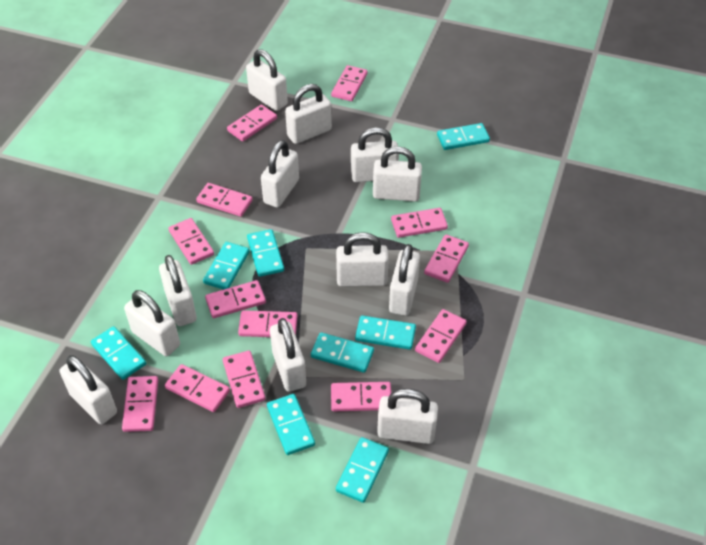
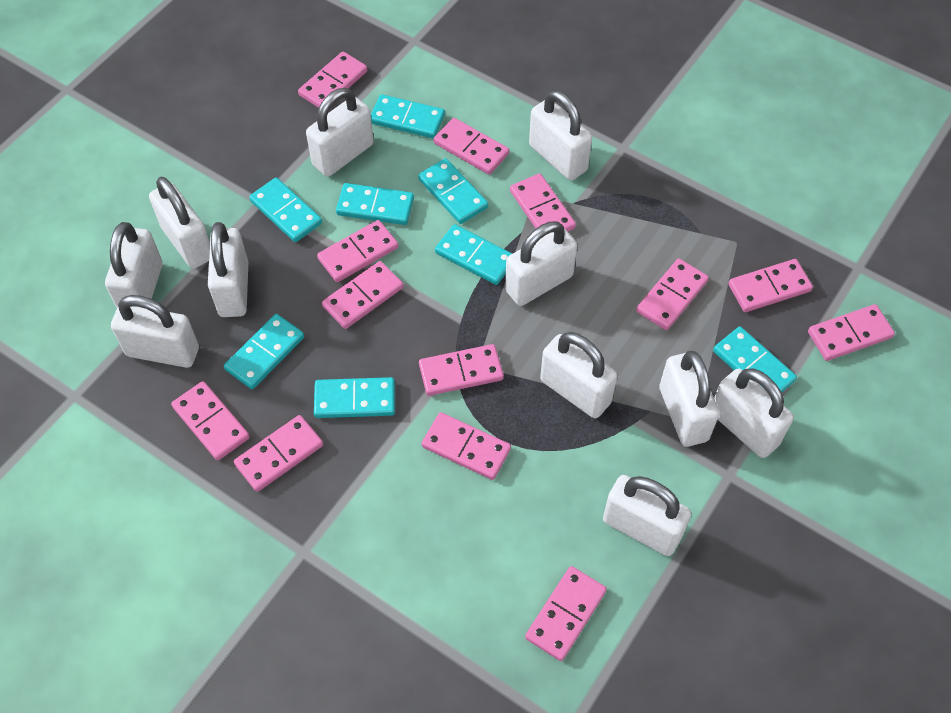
white padlock: [60,355,117,424] [124,290,180,356] [159,255,197,326] [246,49,288,111] [261,140,299,208] [270,318,306,392] [285,84,332,144] [336,232,389,287] [351,127,399,182] [373,146,422,201] [377,389,438,444] [389,244,420,316] = 12 -> [105,222,163,308] [111,295,199,368] [149,177,210,269] [208,222,248,317] [306,88,374,177] [505,221,577,306] [529,90,592,181] [540,332,617,418] [603,475,691,556] [659,351,719,447] [714,369,794,458] = 11

